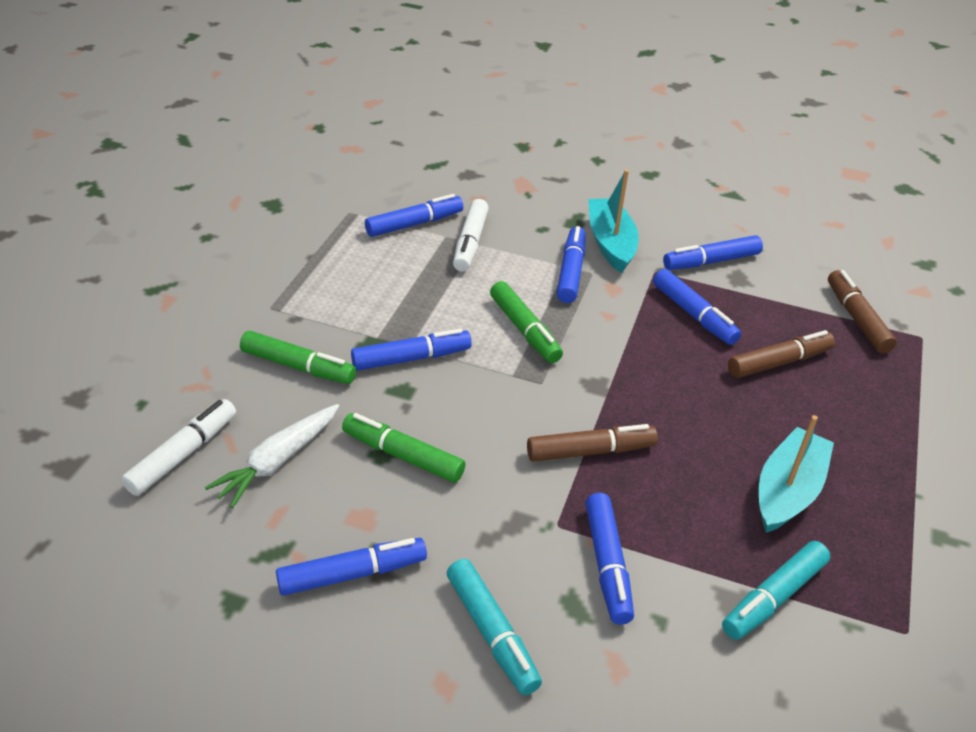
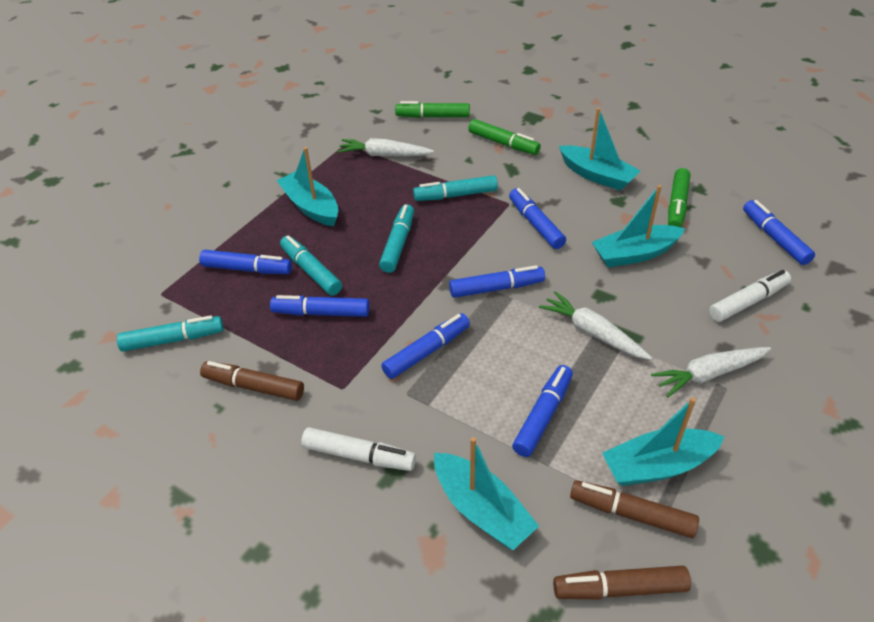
turquoise boat: [588,169,639,273] [759,415,834,533] = 2 -> [276,147,338,226] [434,437,539,550] [559,108,641,191] [592,185,685,267] [602,397,725,486] = 5
turquoise marker: [447,559,542,695] [722,541,830,640] = 2 -> [117,315,223,352] [280,235,342,296] [379,204,414,273] [413,175,498,201] = 4
white carrot: [205,404,339,508] = 1 -> [338,138,434,156] [539,291,652,360] [651,347,771,397] = 3

